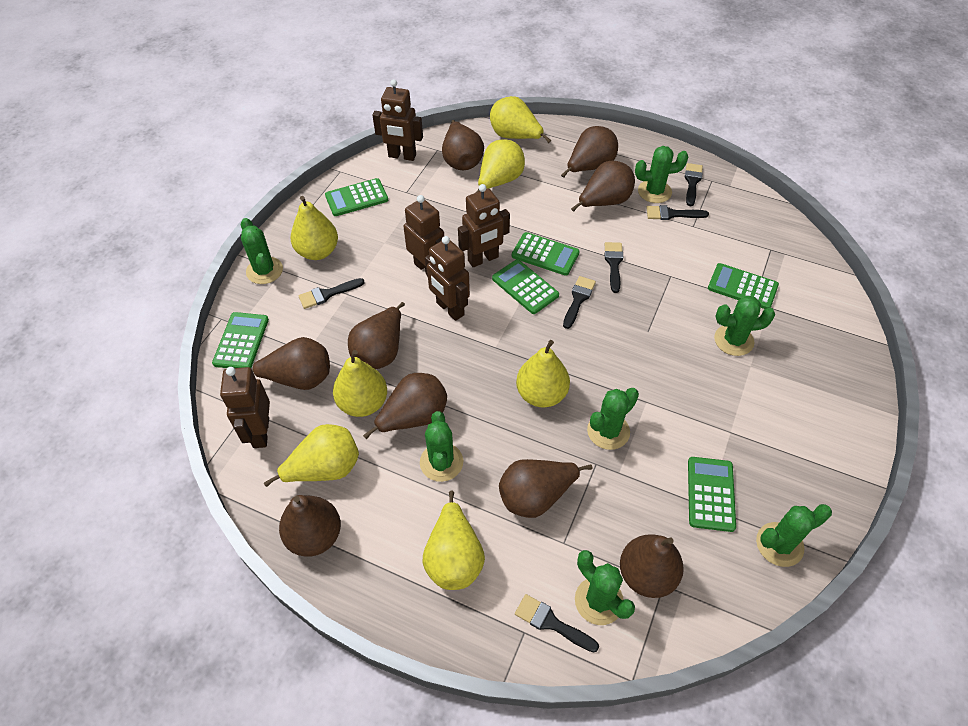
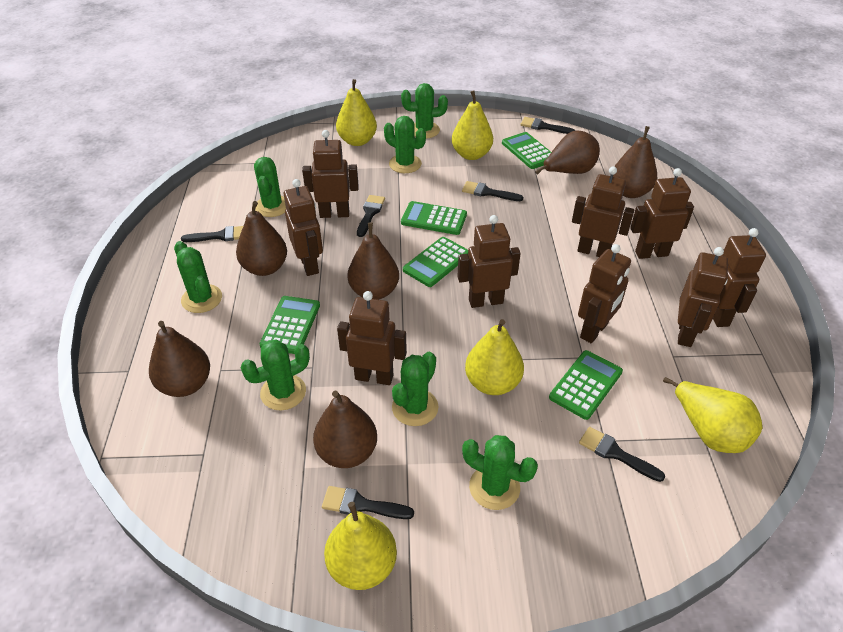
brown pear: [252,337,330,390] [279,495,341,557] [348,302,405,369] [363,373,447,439] [442,120,484,170] [499,459,592,518] [561,126,618,178] [571,161,635,212] [620,534,684,598] = 9 -> [149,321,210,397] [236,201,287,276] [313,391,377,468] [347,222,399,300] [535,131,600,175] [613,126,657,198] = 6
brown robot: [220,367,270,448] [372,79,423,161] [403,195,444,275] [425,236,470,321] [458,184,510,267] = 5 -> [284,179,323,276] [302,130,359,218] [337,291,407,385] [457,215,521,308] [572,166,634,257] [578,244,631,344] [630,168,694,259] [678,247,728,347] [713,228,766,327] = 9
green calculator: [212,312,269,368] [325,178,388,216] [492,259,559,314] [512,232,579,276] [688,457,736,532] [708,263,779,309] = 6 -> [260,296,320,354] [401,201,467,235] [403,237,468,287] [502,132,551,169] [549,350,623,420] = 5
yellow pear: [264,424,359,487] [291,196,338,260] [333,350,387,417] [423,491,485,590] [477,139,525,192] [490,96,551,143] [516,340,570,407] = 7 -> [324,502,397,590] [336,79,377,146] [452,90,493,160] [465,319,524,395] [663,377,762,453] = 5

